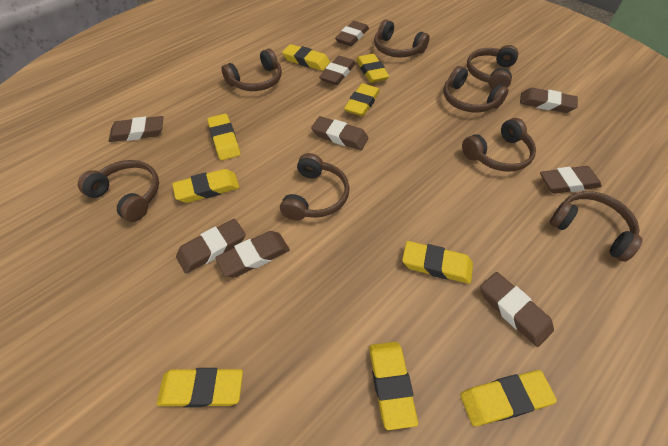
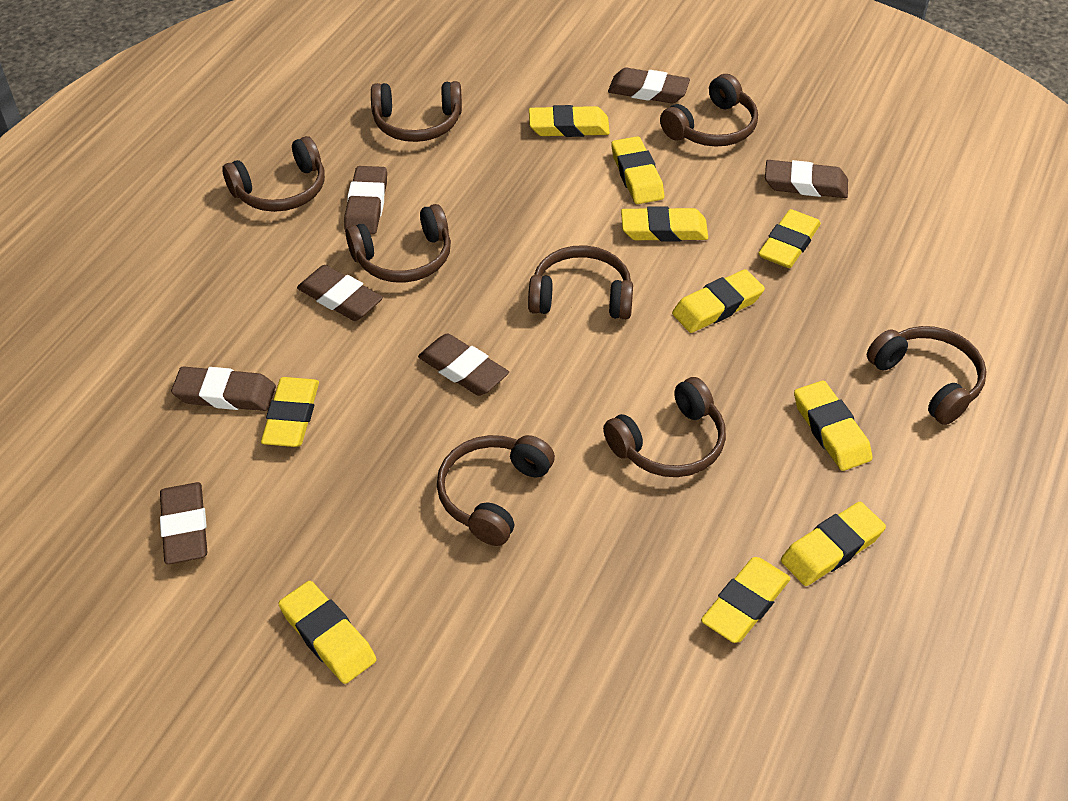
brown eraser: [109,116,163,142] [176,219,246,274] [215,231,290,277] [311,116,368,150] [319,56,356,85] [335,21,369,46] [480,272,554,347] [520,88,578,113] [540,166,602,194] = 9 -> [160,482,207,564] [171,366,276,411] [297,265,383,321] [344,166,387,235] [418,333,509,396] [608,68,690,103] [765,160,848,198] = 7
yellow eraser: [157,368,243,407] [172,169,240,203] [207,114,241,160] [282,44,330,71] [344,83,380,116] [356,54,389,83] [369,342,418,430] [402,241,473,284] [460,370,557,426] = 9 -> [261,377,319,447] [278,581,376,684] [529,105,610,137] [611,136,664,204] [621,206,708,242] [672,269,765,333] [701,557,791,643] [758,209,821,268] [781,502,886,586] [794,381,872,471] = 10

